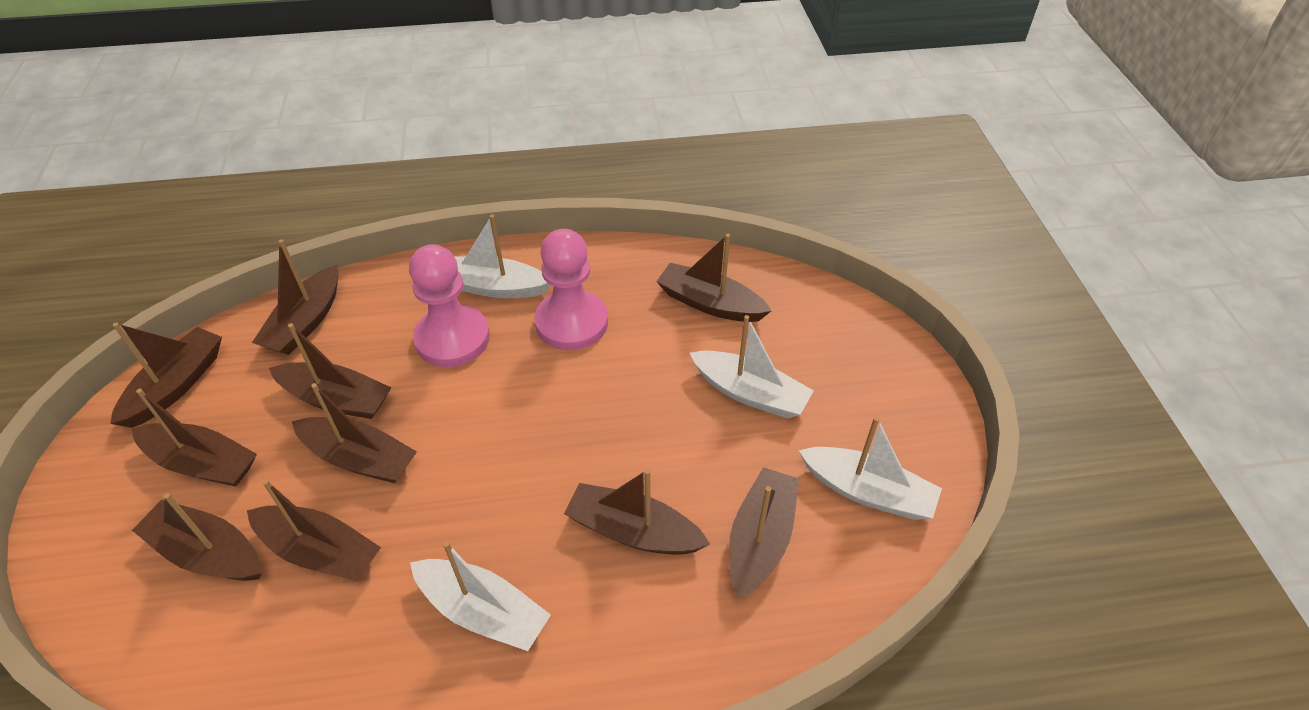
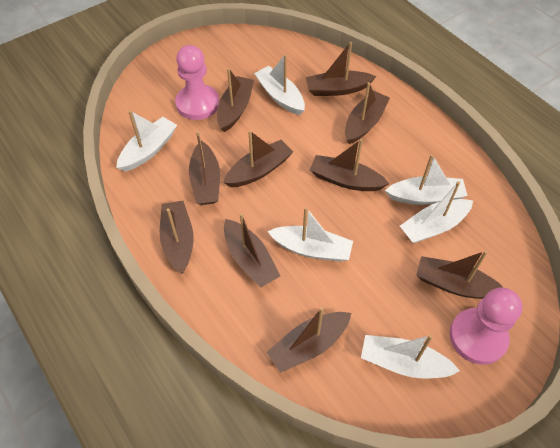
white boat: [410,541,551,651] [455,215,550,298] [690,315,814,419] [799,417,942,520] = 4 -> [116,110,177,172] [254,54,305,115] [267,207,353,262] [361,335,460,379] [385,154,468,205] [400,181,473,243] = 6

